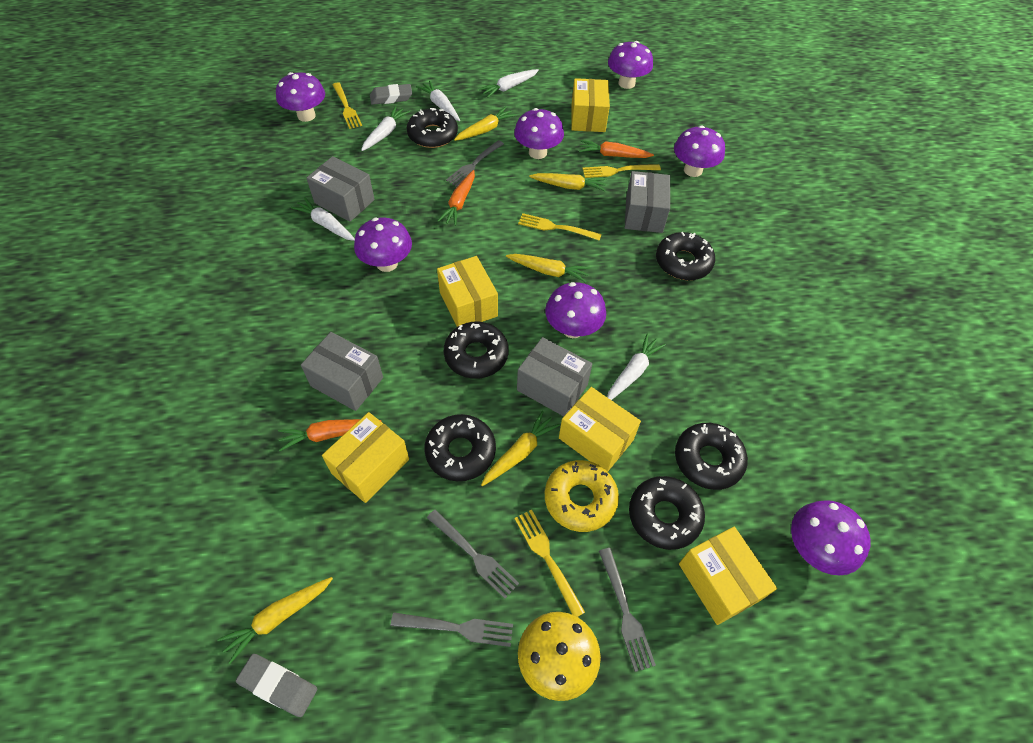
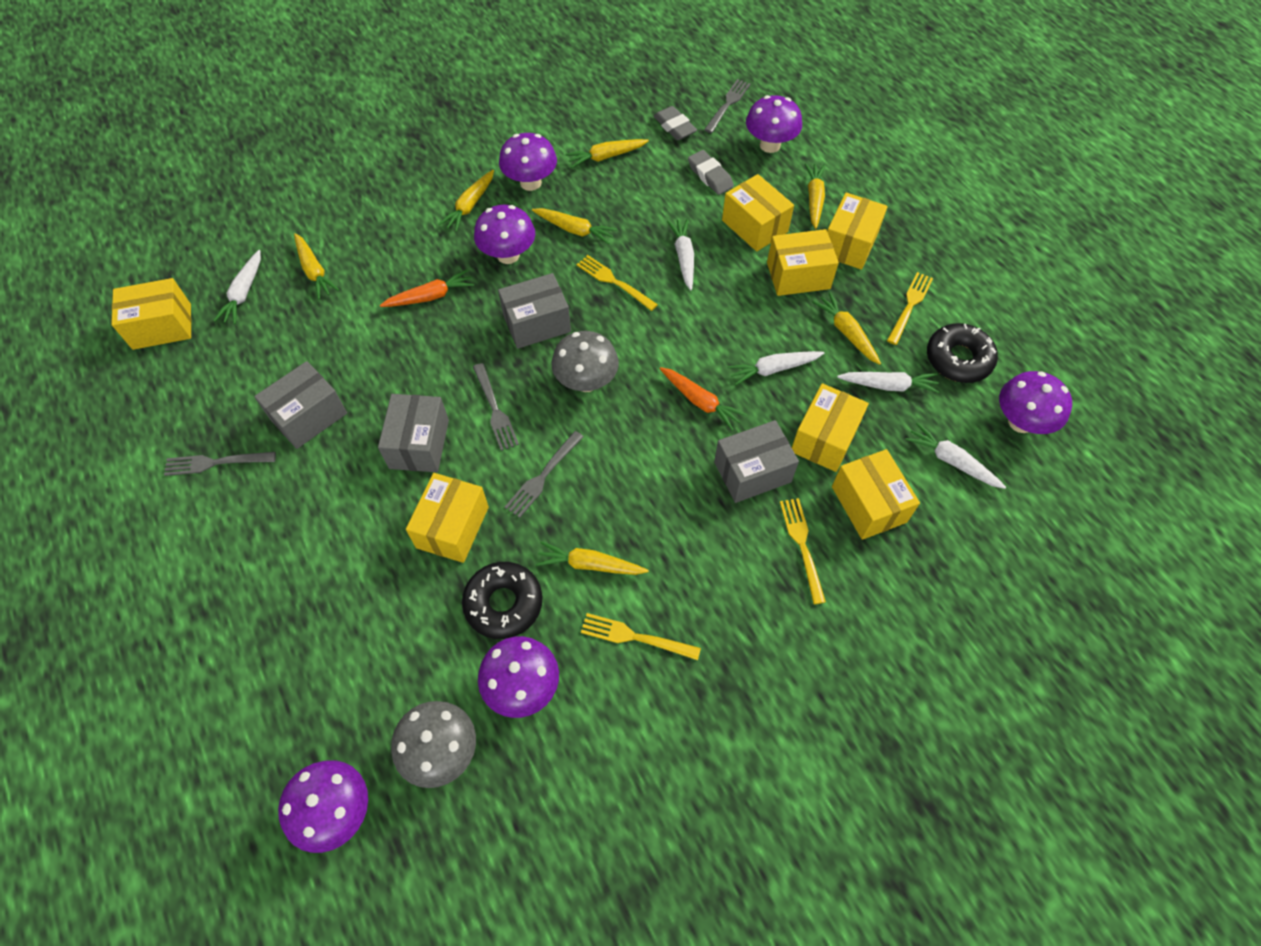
black donut: [407,108,458,148] [424,414,496,481] [444,322,509,379] [629,476,705,550] [656,232,715,280] [675,423,748,490] = 6 -> [462,562,542,639] [927,323,998,383] = 2
grey mushroom: none = 0 -> [391,701,476,788] [552,331,619,392] = 2
orange carrot: [278,419,382,451] [438,170,475,226] [579,140,654,158] = 3 -> [380,269,474,307] [660,367,747,431] = 2
purple mushroom: [276,72,325,122] [354,218,412,272] [514,108,564,159] [545,282,606,338] [608,41,653,89] [674,125,725,177] [791,500,871,575] = 7 -> [278,760,368,853] [474,205,535,264] [478,636,559,718] [499,133,557,191] [746,95,802,153] [999,371,1072,434] = 6
yellow box: [322,412,409,503] [437,256,498,327] [559,387,641,472] [571,78,610,132] [679,527,777,625] = 5 -> [111,278,191,350] [406,473,489,563] [722,174,794,251] [767,229,839,296] [792,383,869,472] [827,192,888,270] [832,449,920,540] = 7
yellow carrot: [217,577,333,664] [454,107,517,141] [481,411,560,486] [506,254,590,283] [529,173,607,191] = 5 -> [294,233,339,299] [438,170,494,232] [532,208,617,244] [536,541,649,575] [565,139,649,168] [805,163,825,229] [812,292,881,365] = 7
yellow donut: [545,460,619,532] = 1 -> none = 0
yellow mushroom: [518,612,601,701] = 1 -> none = 0

